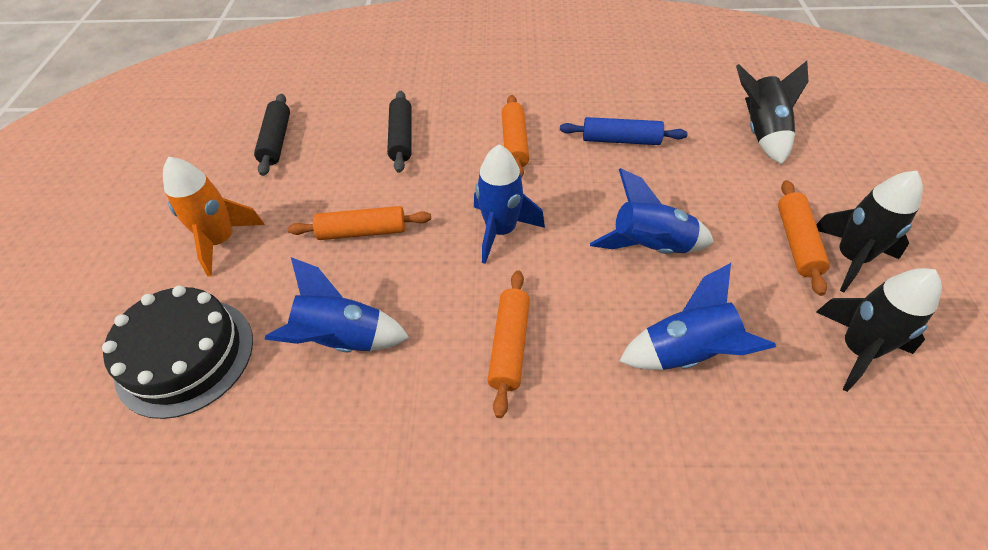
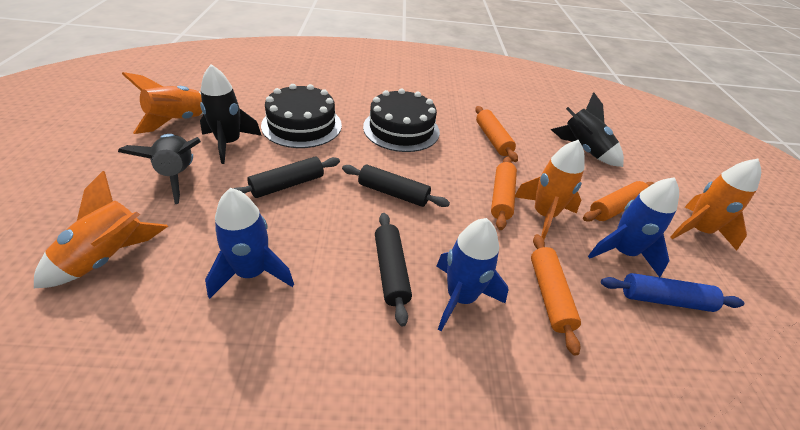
black cake: [102,286,253,419] = 1 -> [261,84,342,148] [363,88,440,152] = 2
black rolling pin: [254,94,290,176] [387,91,412,173] = 2 -> [233,157,340,198] [342,165,450,207] [375,213,412,327] = 3
blue rocket: [265,257,409,352] [474,144,545,264] [590,168,714,254] [620,263,776,370] = 4 -> [205,188,294,299] [437,218,509,331] [588,177,679,277] = 3
orange rocket: [163,157,265,277] = 1 -> [34,171,168,288] [122,72,204,134] [515,140,585,239] [670,159,761,251] = 4

